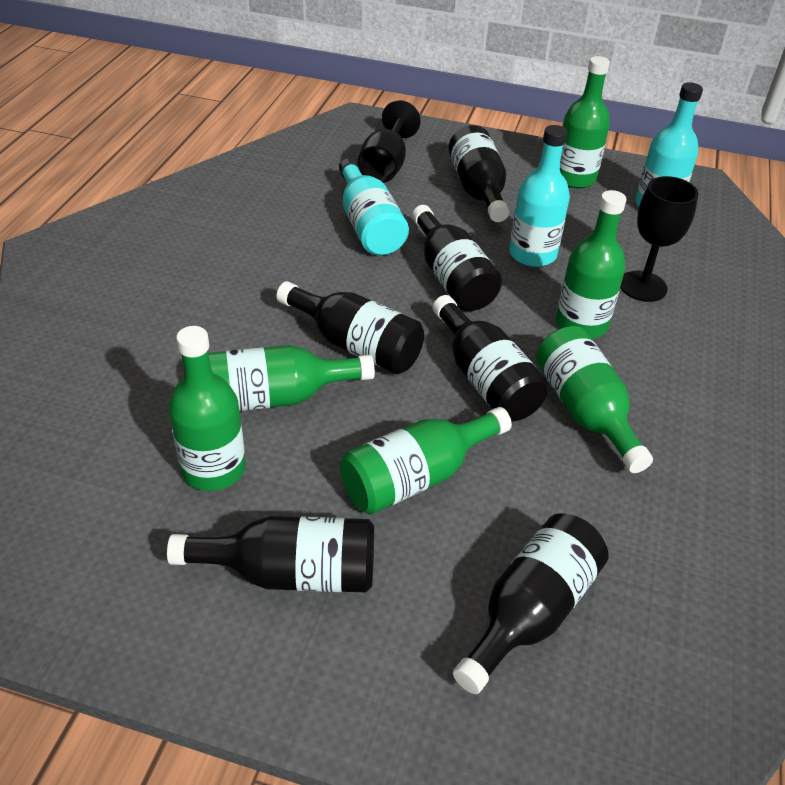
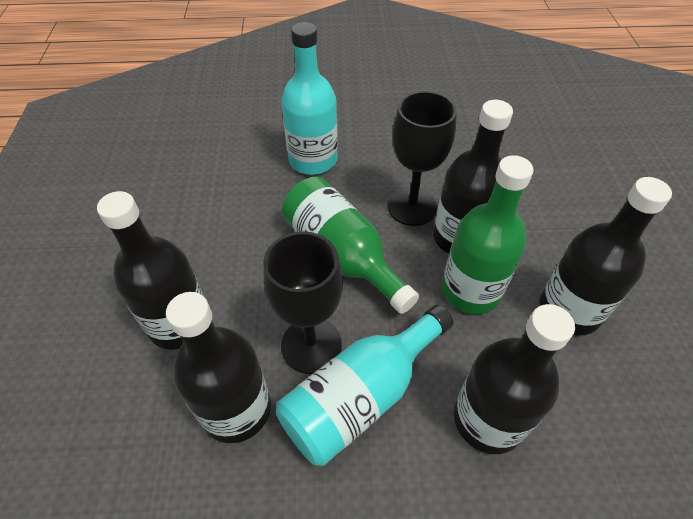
black bottle: [167,516,374,592] [276,281,424,374] [412,205,502,311] [432,295,549,421] [448,125,509,222] [453,513,609,694] = 6 -> [97,191,204,350] [166,292,271,443] [433,100,513,254] [454,304,575,454] [540,177,672,335] = 5
green bottle: [168,326,246,491] [208,345,375,411] [340,407,512,514] [536,326,653,473] [556,190,627,339] [560,56,610,188] = 6 -> [282,176,419,314] [442,155,534,314] = 2
turquoise bottle: [339,158,409,256] [509,125,570,267] [635,82,703,207] = 3 -> [276,304,453,466] [281,22,338,175] = 2

